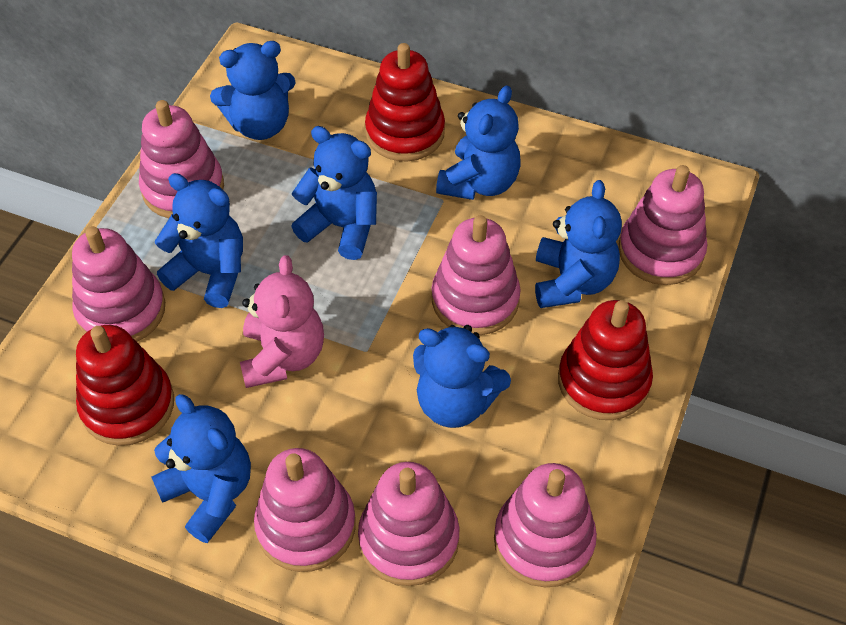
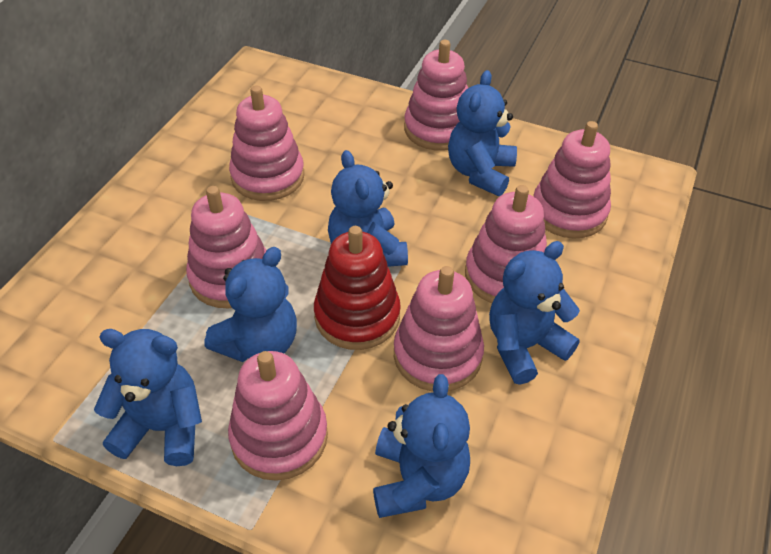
blue teddy bear: [151,394,251,543] [155,173,243,308] [210,41,296,140] [291,126,377,260] [413,325,511,428] [436,85,520,200] [535,180,622,308] = 7 -> [94,329,202,466] [205,247,297,362] [328,150,408,267] [373,374,470,518] [448,70,517,196] [489,241,580,385] = 6
pink teddy bear: [240,255,324,388] = 1 -> none = 0
red stacking toy: [76,325,174,446] [365,43,445,162] [558,300,653,420] = 3 -> [314,226,401,350] = 1

